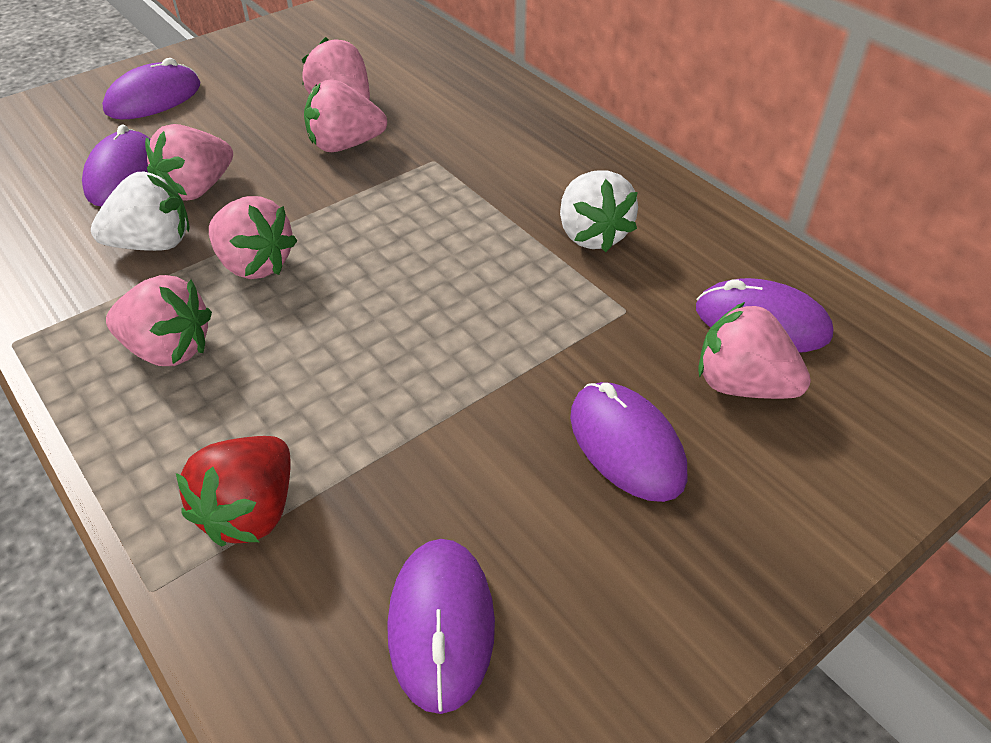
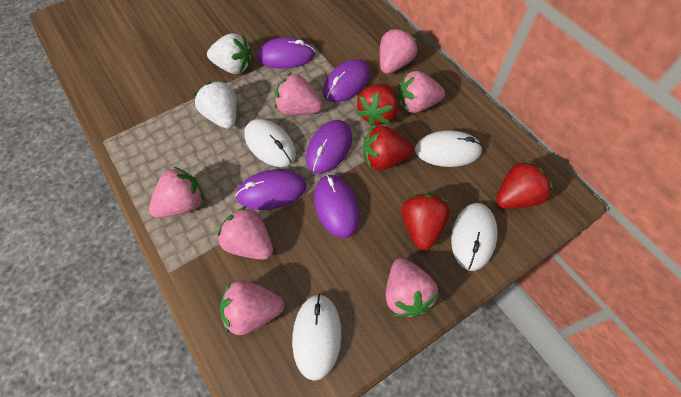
pink strawberry: [106,275,212,366] [145,124,233,201] [209,196,297,279] [302,37,370,100] [304,79,387,152] [698,302,811,399] = 6 -> [149,167,204,218] [217,206,273,260] [220,280,284,335] [275,72,323,115] [380,29,417,74] [386,258,438,317] [398,71,445,113] = 7
red strawberry: [176,436,291,546] = 1 -> [357,84,398,126] [363,125,414,170] [401,193,450,250] [496,160,553,209] = 4
white mouse: none = 0 -> [245,119,296,167] [292,294,342,381] [415,130,483,167] [451,203,498,271] = 4

